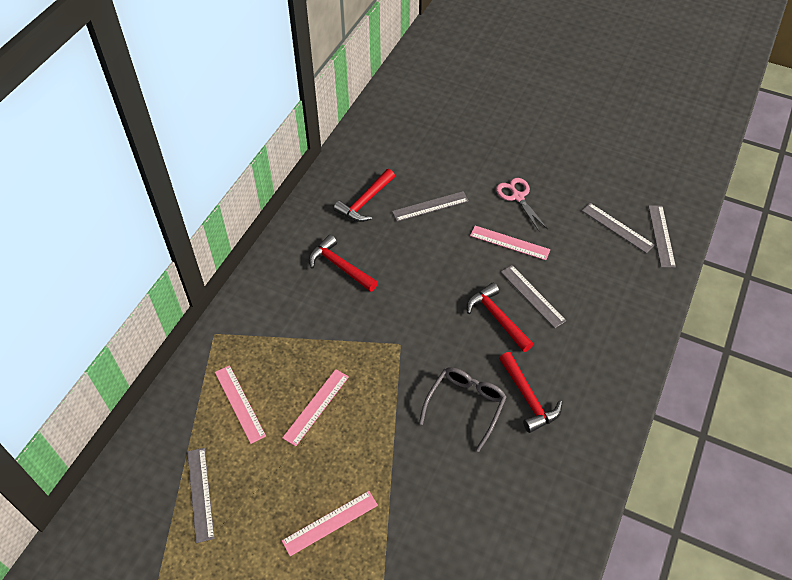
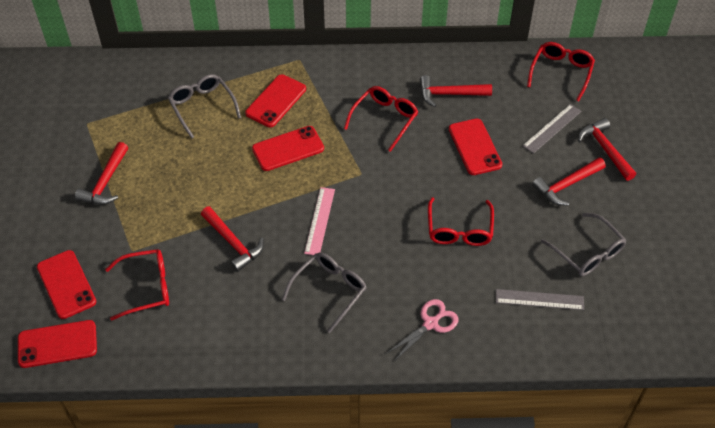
grey glasses: [419,367,506,452] = 1 -> [168,74,241,139] [282,252,367,333] [541,213,626,276] = 3
grey ruler: [187,448,215,543] [392,191,469,221] [501,265,566,328] [582,203,655,253] [648,205,676,268] = 5 -> [496,289,584,310] [522,104,581,154] = 2
pink ruler: [215,365,266,444] [282,369,349,447] [282,491,378,556] [470,226,550,260] = 4 -> [304,187,335,255] = 1
red glasses: none = 0 -> [105,249,169,321] [344,86,418,152] [428,197,494,246] [527,42,595,102] = 4
red hammer: [309,235,378,292] [334,169,395,222] [467,283,533,352] [499,352,562,433] = 4 -> [75,142,128,205] [201,206,264,272] [420,75,492,107] [532,157,606,206] [578,118,636,181] = 5
red phone: none = 0 -> [18,320,97,368] [37,250,97,319] [245,74,306,127] [252,126,324,171] [449,118,502,175] = 5

